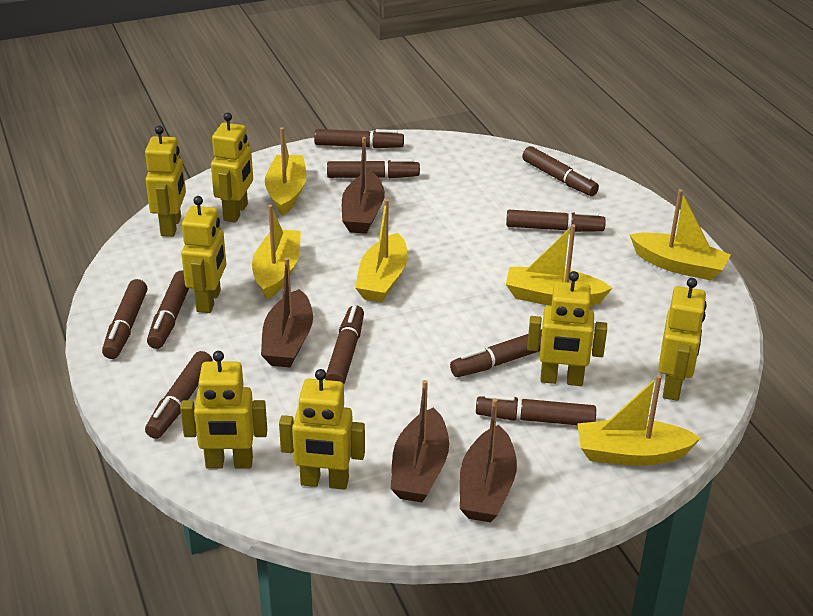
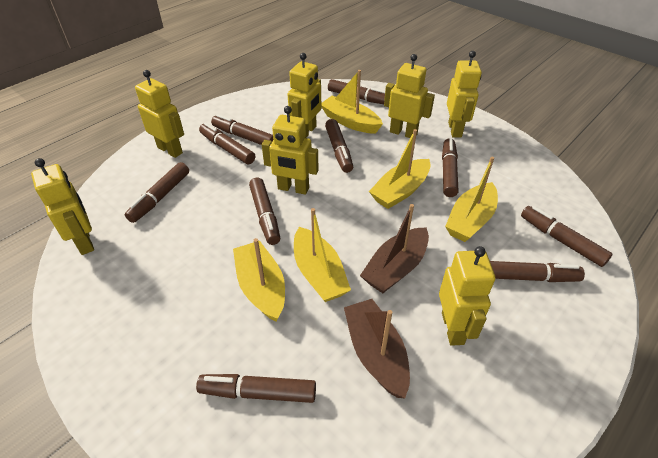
brown boat: [261,257,313,367] [342,137,385,234] [391,380,449,502] [460,398,517,522] = 4 -> [344,299,410,398] [360,204,429,293] = 2
yellow boat: [252,205,301,299] [265,127,306,216] [355,199,408,302] [506,224,612,306] [577,375,701,466] [629,189,731,281] = 6 -> [233,238,285,322] [294,208,351,302] [321,70,383,133] [369,129,431,209] [445,157,498,242] = 5

